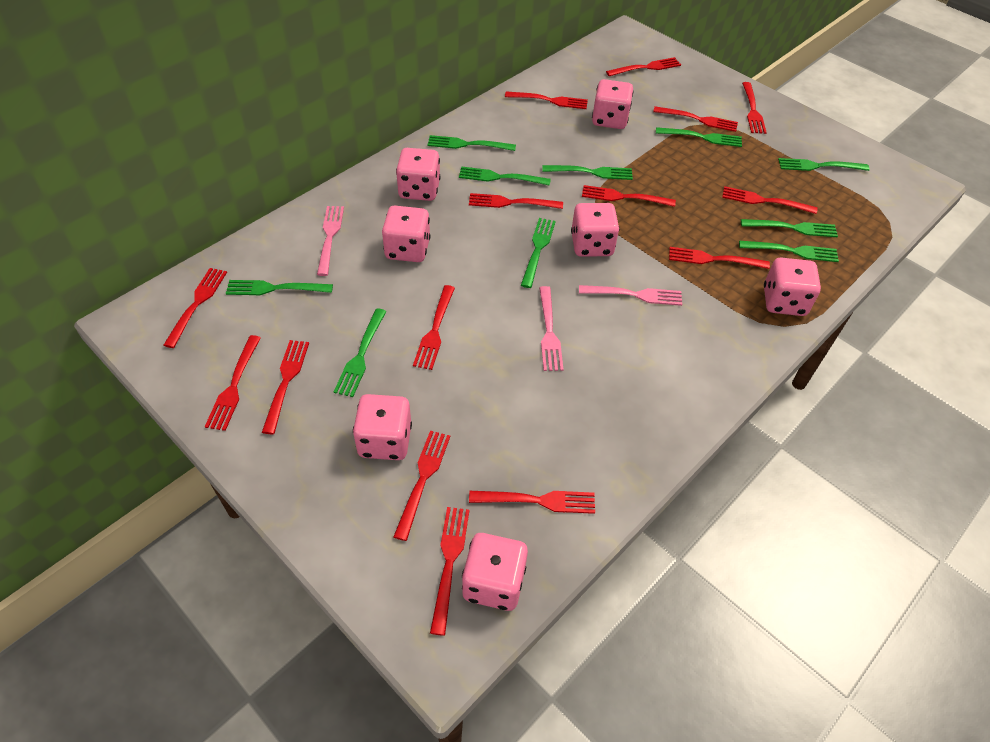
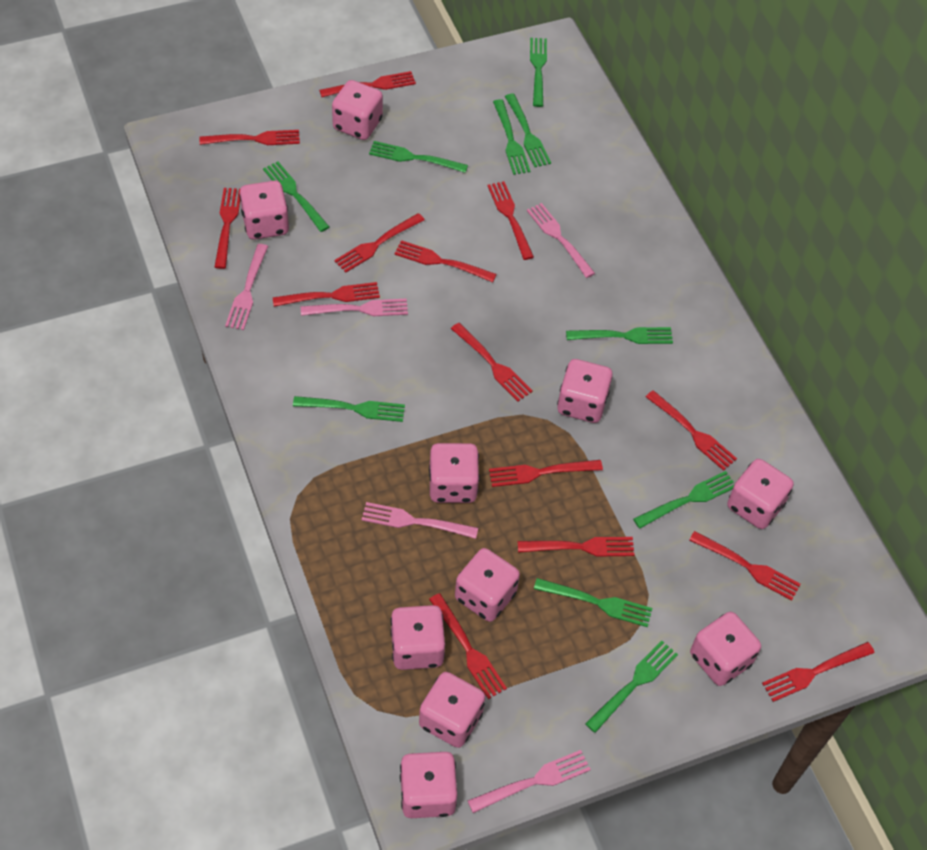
pink dice: [353,394,412,460] [382,206,430,262] [396,148,440,201] [462,533,528,611] [571,203,619,257] [592,79,633,129] [764,258,821,316] = 7 -> [239,181,289,240] [332,80,383,140] [390,605,445,670] [400,752,457,818] [419,672,485,748] [429,443,480,503] [455,548,520,622] [557,359,613,423] [690,612,761,686] [727,459,794,529] = 10
pink fork: [317,206,344,276] [539,286,564,371] [579,285,682,306] = 3 -> [225,244,268,330] [301,299,408,316] [362,502,478,539] [467,750,591,813] [527,203,595,278] = 5
red fork: [163,268,227,348] [205,335,261,431] [262,340,309,434] [393,431,450,541] [413,285,455,370] [430,507,470,636] [469,193,563,209] [469,491,595,514] [505,91,588,109] [582,185,676,207] [606,57,681,76] [653,106,738,132] [669,247,770,269] [722,186,818,214] [742,82,767,134] = 15 -> [199,130,300,145] [215,188,240,269] [272,282,380,307] [319,71,416,97] [334,213,425,273] [394,240,497,282] [429,593,507,699] [451,323,533,401] [487,181,534,260] [489,460,603,487] [518,537,635,557] [646,390,737,471] [689,531,801,601] [762,642,875,702] = 14

